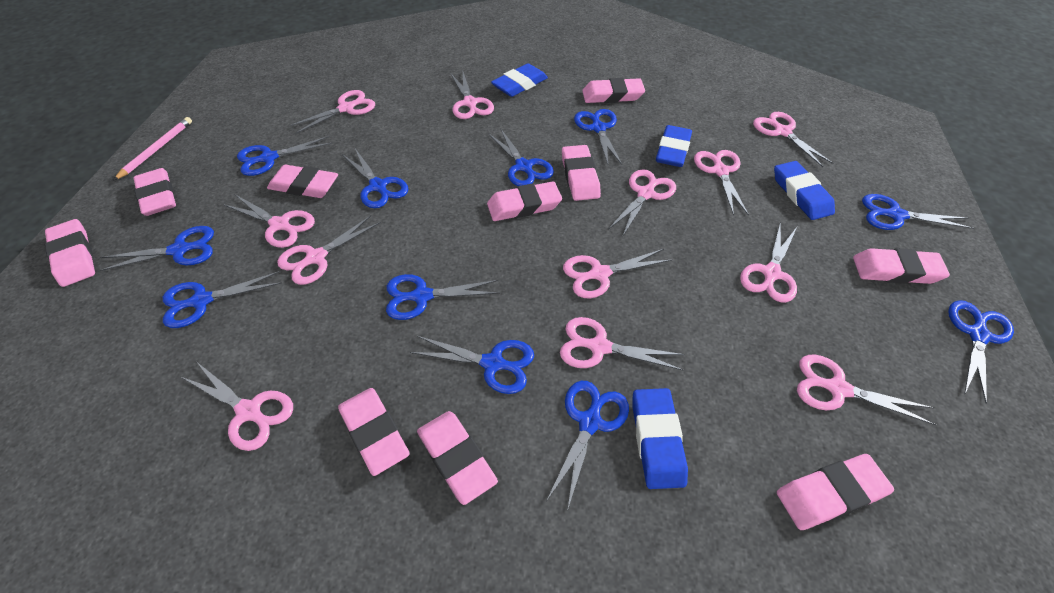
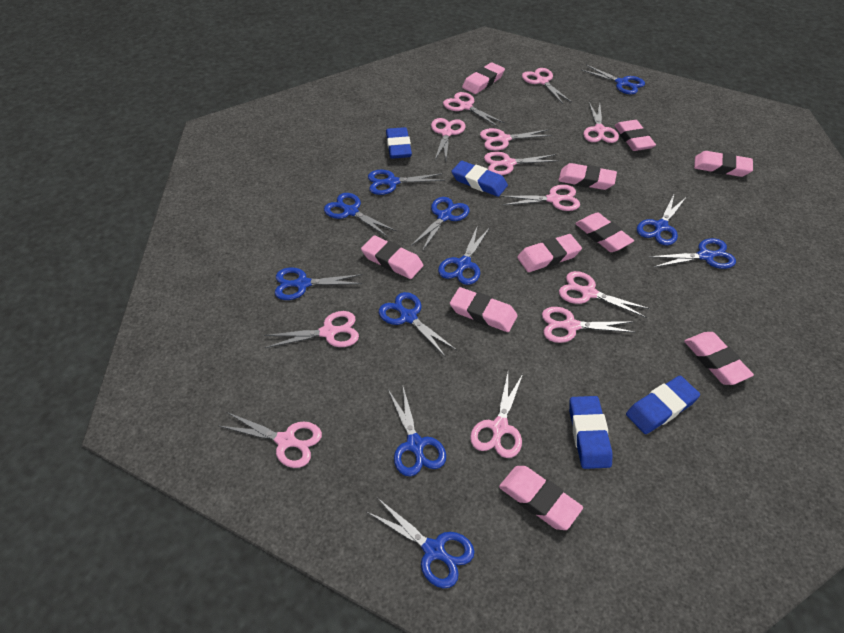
pink pencil: [113,117,192,181] = 1 -> none = 0

